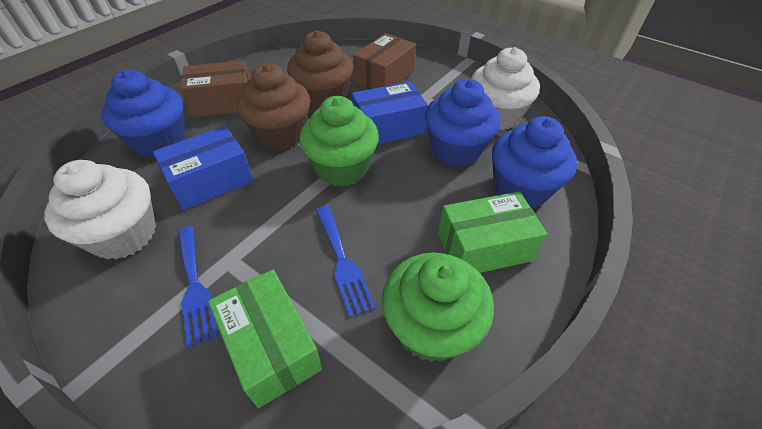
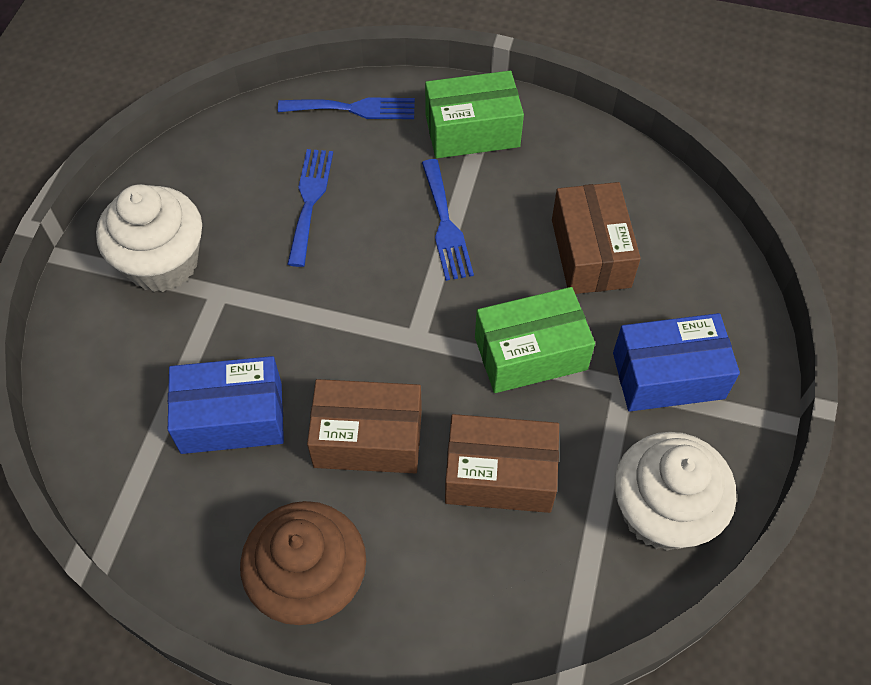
blue cupcake: [102,70,186,158] [425,79,500,167] [492,116,577,208] = 3 -> none = 0
blue fork: [178,226,218,348] [316,206,376,318] = 2 -> [278,97,415,119] [287,149,333,267] [422,159,474,281] = 3
brown box: [180,60,250,118] [353,33,416,89] = 2 -> [307,379,422,473] [445,414,559,513] [552,182,641,294] = 3
brown cupcake: [237,64,310,150] [287,30,353,111] = 2 -> [240,501,366,625] = 1
green cupcake: [299,96,379,187] [382,253,494,362] = 2 -> none = 0

